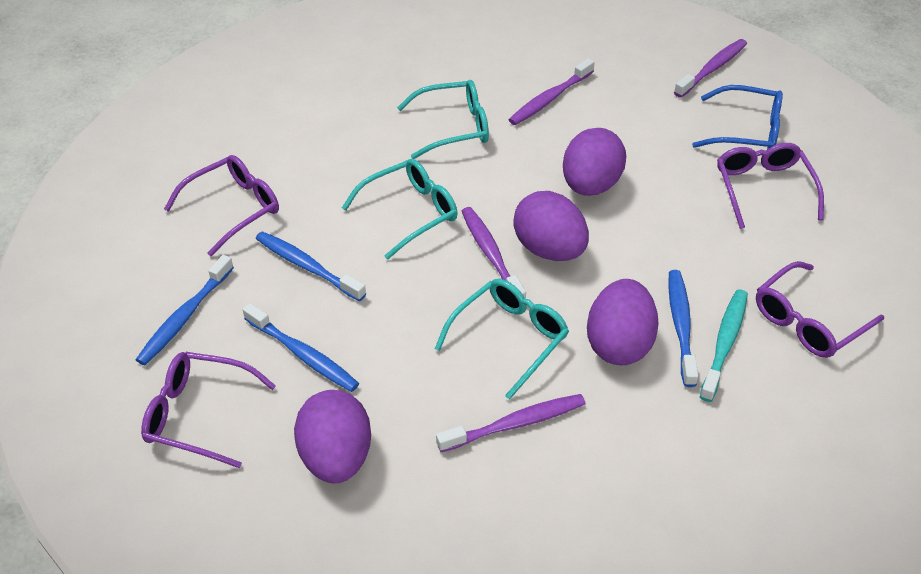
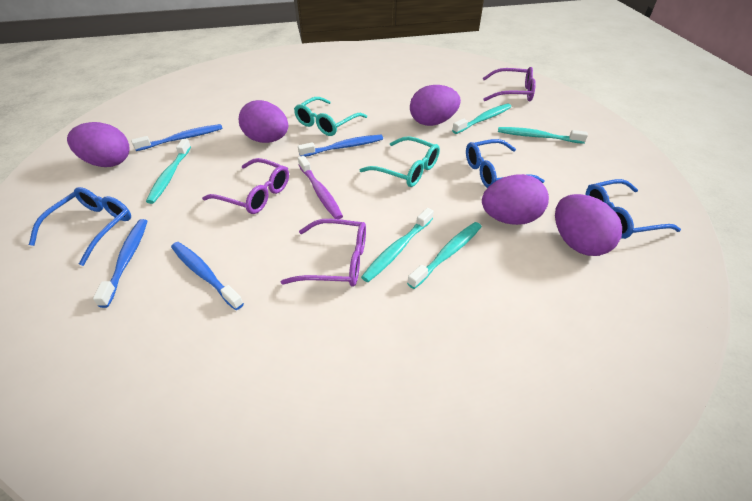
blue glasses: [692,85,783,149] = 1 -> [29,187,131,266] [466,139,545,188] [586,179,681,239] = 3
purple egg: [294,390,371,483] [513,191,589,261] [563,128,626,196] [587,279,659,365] = 4 -> [67,122,130,167] [239,100,288,143] [410,85,461,126] [482,174,549,225] [555,194,622,256] = 5
purple glasses: [141,352,276,468] [164,155,279,256] [717,143,824,229] [756,261,884,358] = 4 -> [202,158,289,214] [281,219,366,287] [483,67,536,101] = 3
purple toothbrush: [436,394,586,452] [462,207,526,299] [509,58,595,125] [674,39,747,98] = 4 -> [298,156,343,219] = 1
turquoise glasses: [342,159,458,260] [397,80,489,159] [435,279,569,400] = 3 -> [294,97,367,136] [360,136,440,187] = 2
turquoise toothbrush: [700,289,748,402] = 1 -> [146,139,191,204] [361,208,434,282] [407,222,482,289] [452,104,511,134] [498,127,588,144] = 5

